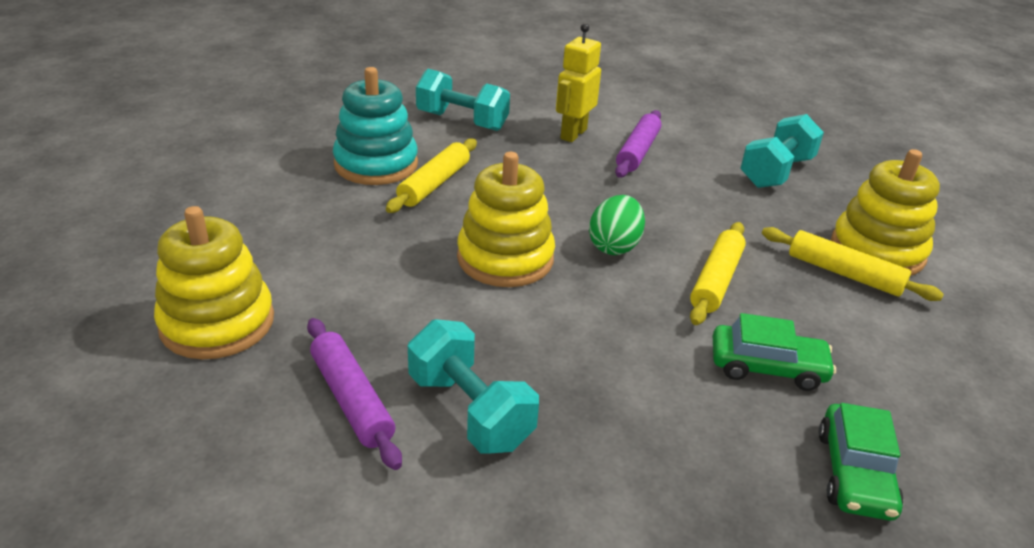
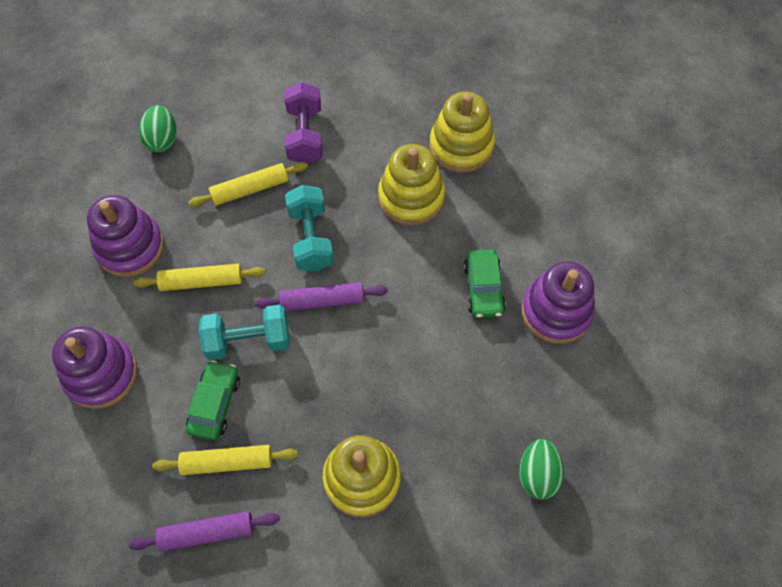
green egg: [589,195,645,255] = 1 -> [139,105,177,152] [519,439,564,500] = 2
purple dumbbell: none = 0 -> [284,82,323,163] = 1
purple stacking toy: none = 0 -> [52,327,137,409] [87,195,164,277] [521,261,595,344] = 3
turquoise dumbbell: [408,319,539,454] [416,69,510,131] [740,114,824,188] = 3 -> [199,304,290,360] [285,185,334,271] = 2
turquoise stacking toy: [333,67,418,185] = 1 -> none = 0
yellow robot: [556,23,601,142] = 1 -> none = 0

